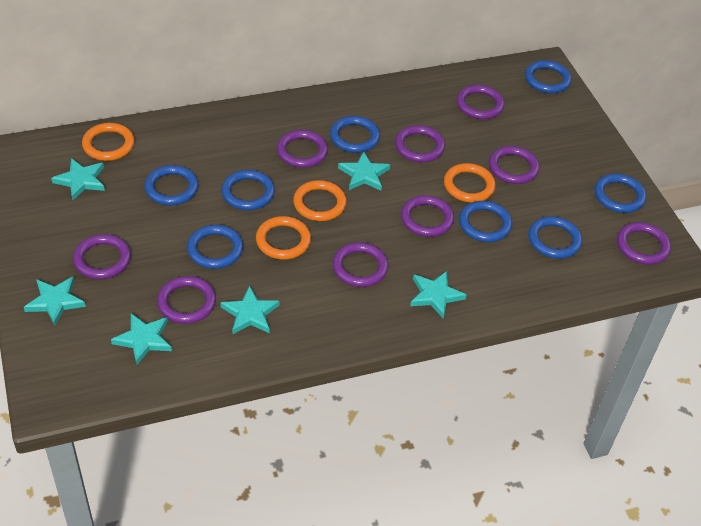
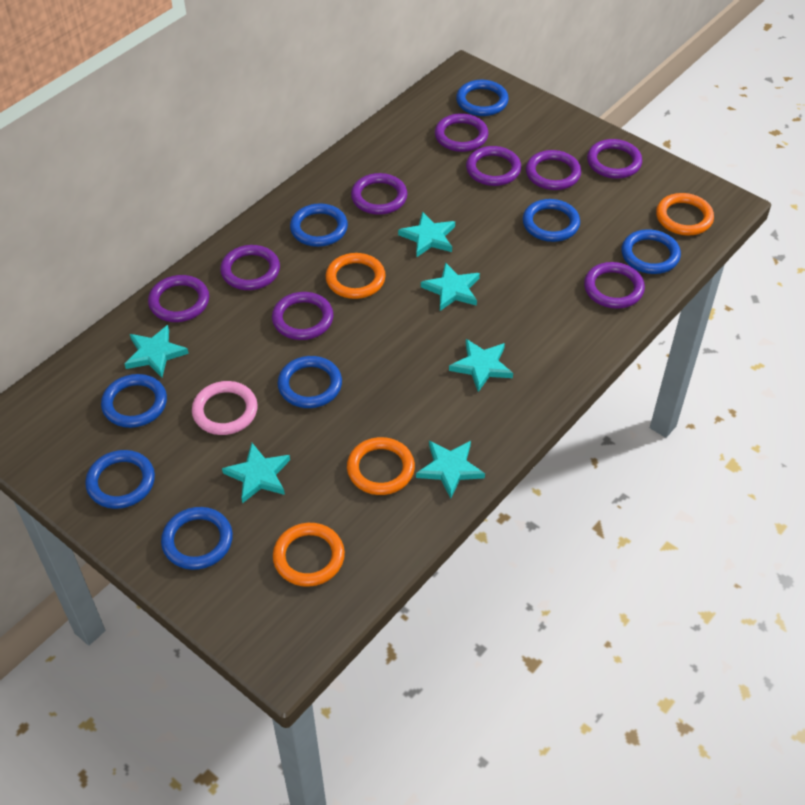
pink ring: none = 0 -> [192,381,258,435] = 1

